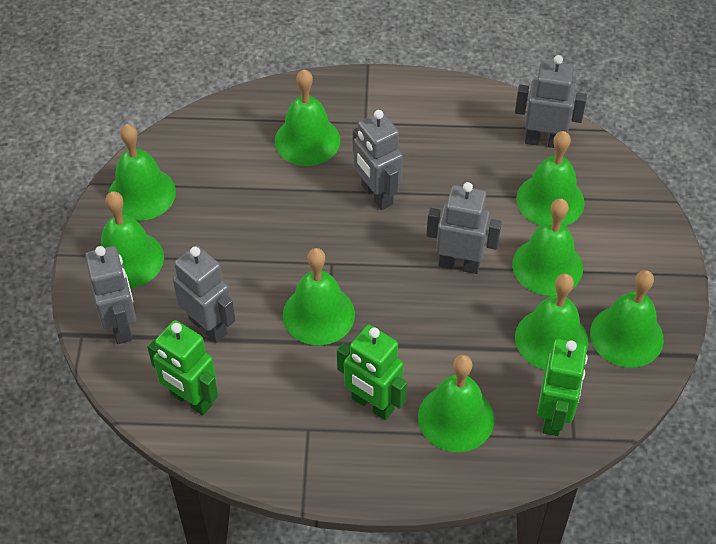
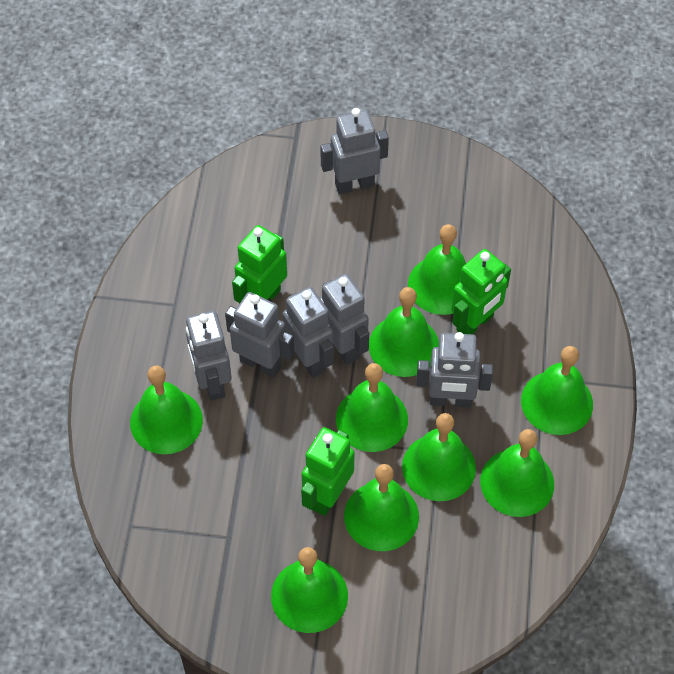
grey robot: [85,246,136,344] [173,245,235,343] [353,110,403,210] [426,182,502,274] [515,55,587,148] = 5 -> [186,311,232,401] [225,292,294,378] [282,287,334,378] [320,108,389,194] [320,274,369,365] [416,332,493,408] = 6

